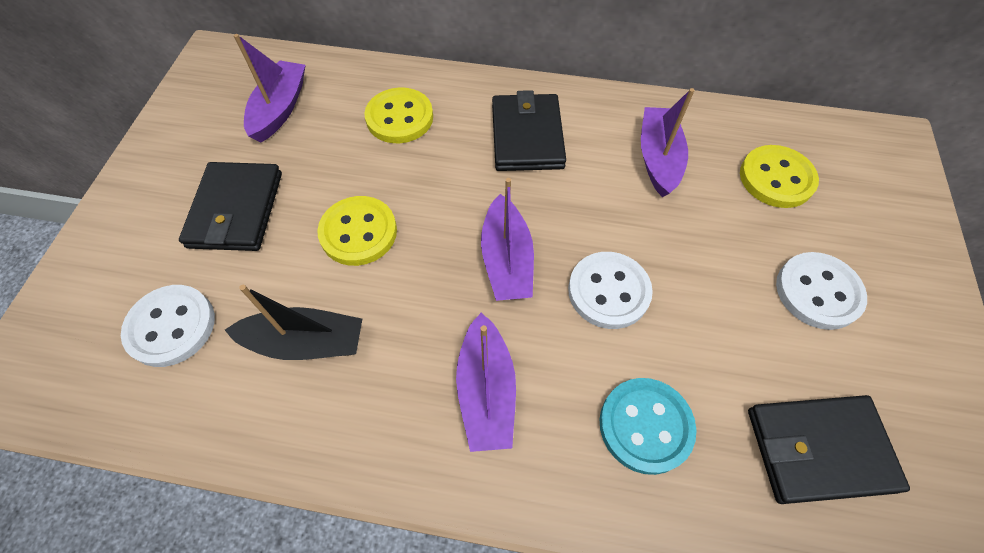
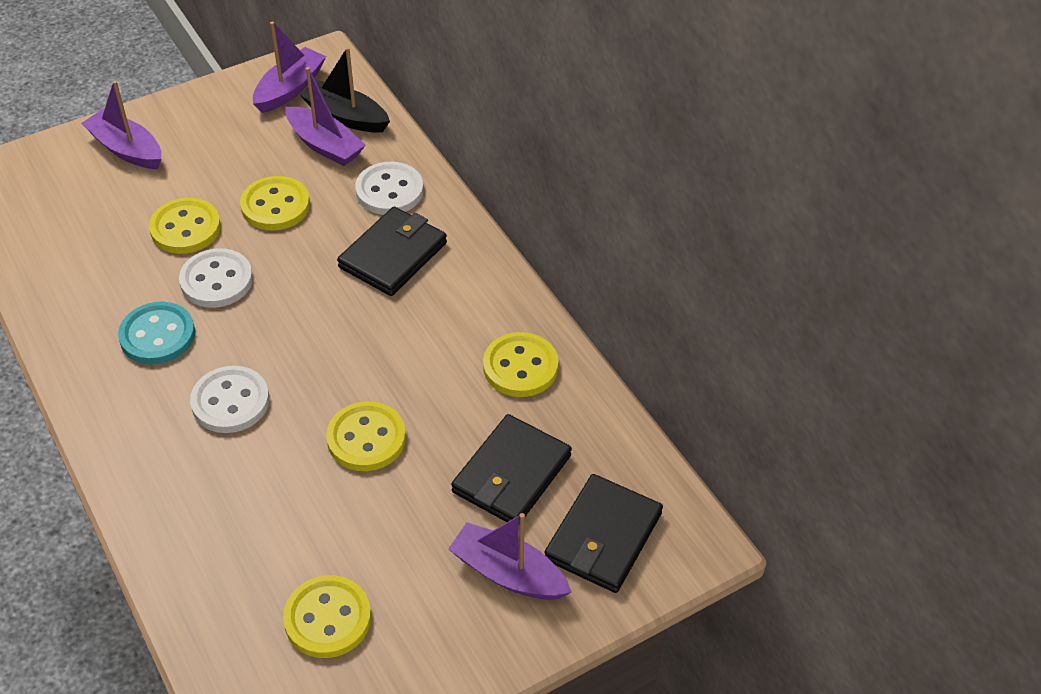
yellow button: [317,196,397,266] [364,88,433,143] [740,145,819,208] = 3 -> [149,198,221,254] [240,176,310,231] [283,575,371,658] [326,401,406,471] [483,332,559,397] = 5

